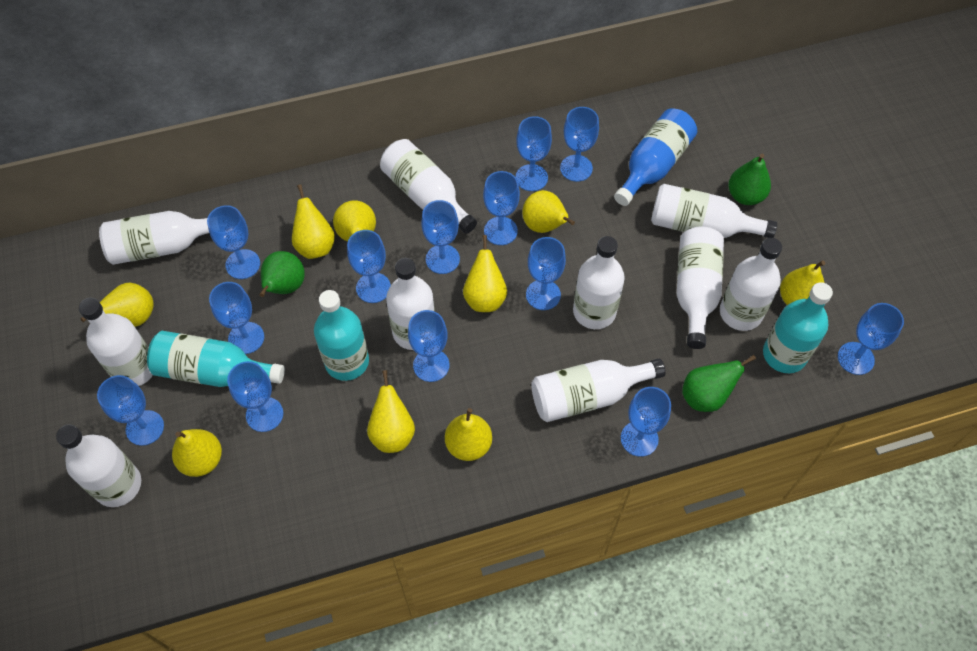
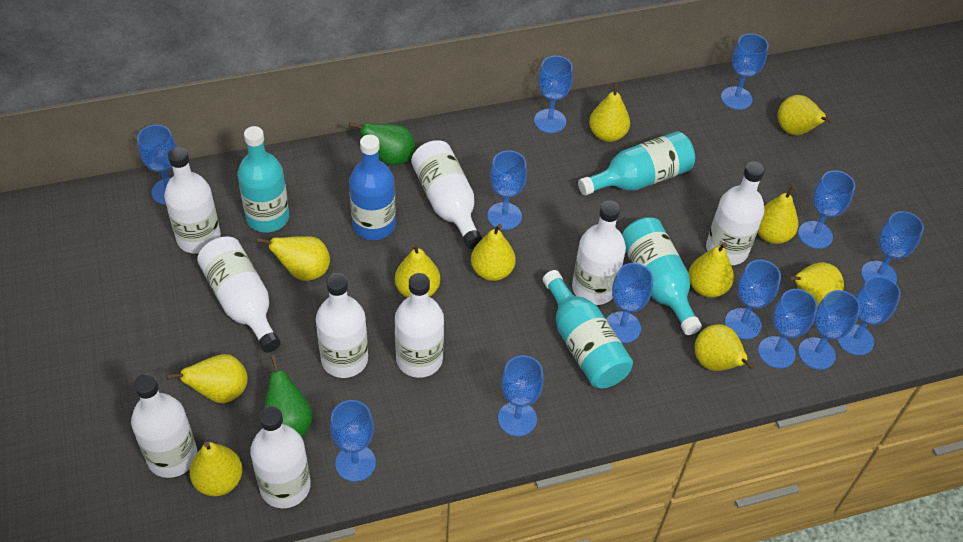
green pear: [259,251,305,297] [682,355,756,412] [728,154,771,205] = 3 -> [264,355,313,437] [349,123,415,166] = 2
turquoise bottle: [147,331,285,387] [314,290,369,381] [763,282,833,373] = 3 -> [237,126,289,233] [543,270,633,388] [578,131,695,196] [622,217,702,335] = 4
white bottle: [56,424,141,507] [79,298,153,386] [99,211,209,265] [380,139,477,234] [386,258,435,350] [531,359,666,422] [573,236,625,329] [651,184,777,238] [677,226,724,349] [720,238,782,331] = 10 -> [131,374,197,478] [164,147,221,254] [197,237,281,353] [250,406,311,508] [316,273,368,378] [395,273,444,378] [411,140,482,249] [572,201,626,305] [706,161,765,265] = 9
yellow pear: [80,283,154,327] [172,429,222,477] [292,184,335,259] [333,201,376,241] [367,370,415,453] [445,408,492,461] [463,235,507,312] [522,190,575,233] [780,260,825,305] = 9 -> [166,354,248,403] [189,442,243,496] [256,236,330,281] [395,243,440,298] [471,224,516,281] [589,82,630,142] [688,242,734,298] [694,324,755,371] [757,185,798,244] [777,95,833,135] [788,262,844,305] = 11

